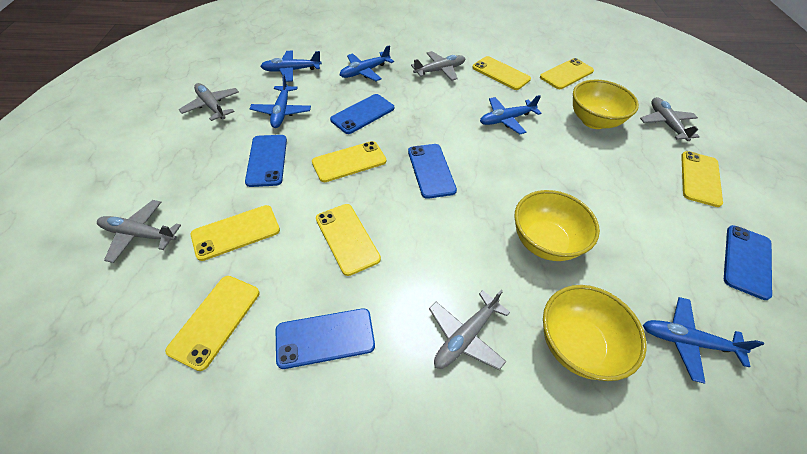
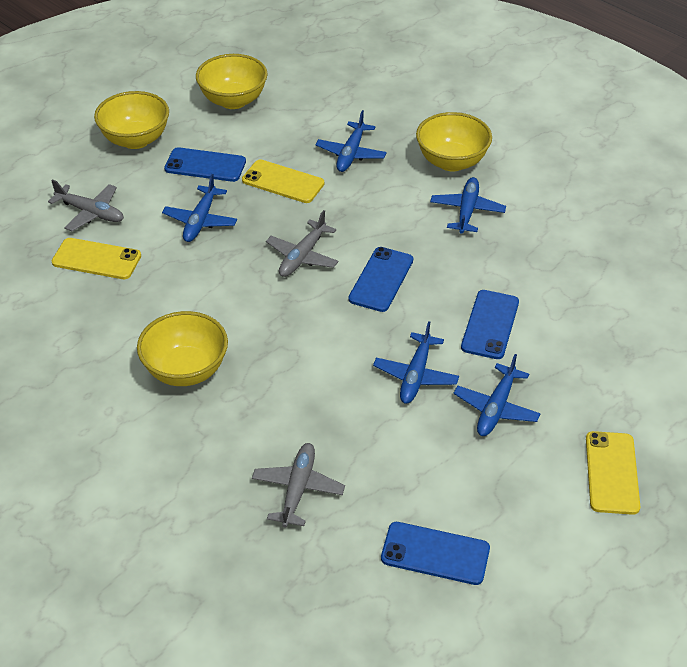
blue phone: [245,135,287,187] [276,308,375,369] [330,94,394,134] [408,144,457,199] [724,225,772,300] = 5 -> [164,147,246,182] [348,247,413,312] [381,522,490,585] [461,290,519,359] = 4
grey plane: [97,200,181,263] [179,83,239,121] [411,51,465,81] [429,290,510,370] [640,97,700,141] = 5 -> [48,179,124,231] [252,443,345,528] [266,210,339,277] = 3
yellow bowl: [514,190,600,261] [543,285,647,381] [573,80,639,129] = 3 -> [94,91,169,149] [137,311,228,386] [196,54,268,109] [416,112,492,171] = 4
yellow phone: [165,276,260,371] [191,205,280,261] [312,141,386,182] [316,204,381,276] [472,56,531,90] [540,58,594,89] [681,151,723,207] = 7 -> [52,238,141,279] [242,159,324,203] [586,431,640,515] = 3

